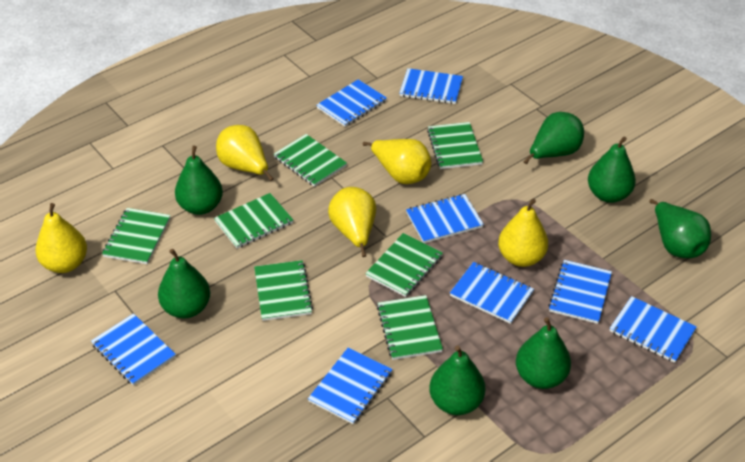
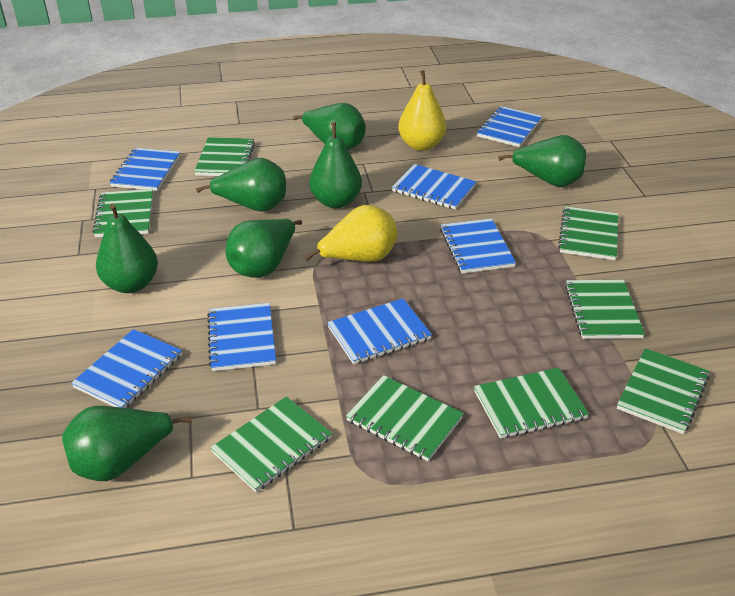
blue notebook: [91,313,176,386] [308,348,393,424] [317,79,387,127] [399,68,463,104] [406,194,484,243] [450,262,534,324] [548,260,612,324] [610,296,697,363] = 8 -> [71,329,182,408] [110,148,180,191] [207,303,276,371] [327,299,432,365] [392,164,476,210] [440,218,516,273] [477,106,542,147] = 7
green notebook: [102,208,171,264] [214,193,293,249] [254,260,313,321] [274,134,347,187] [365,233,443,297] [377,295,443,360] [427,122,483,169] = 7 -> [92,189,153,237] [194,137,255,176] [210,396,332,492] [346,375,464,461] [474,368,589,439] [558,206,619,260] [565,280,645,339] [617,348,710,434] = 8
yellow pear: [36,203,87,273] [216,125,274,181] [328,187,376,257] [363,139,431,184] [498,199,548,267] = 5 -> [304,205,397,262] [398,70,446,151] = 2

